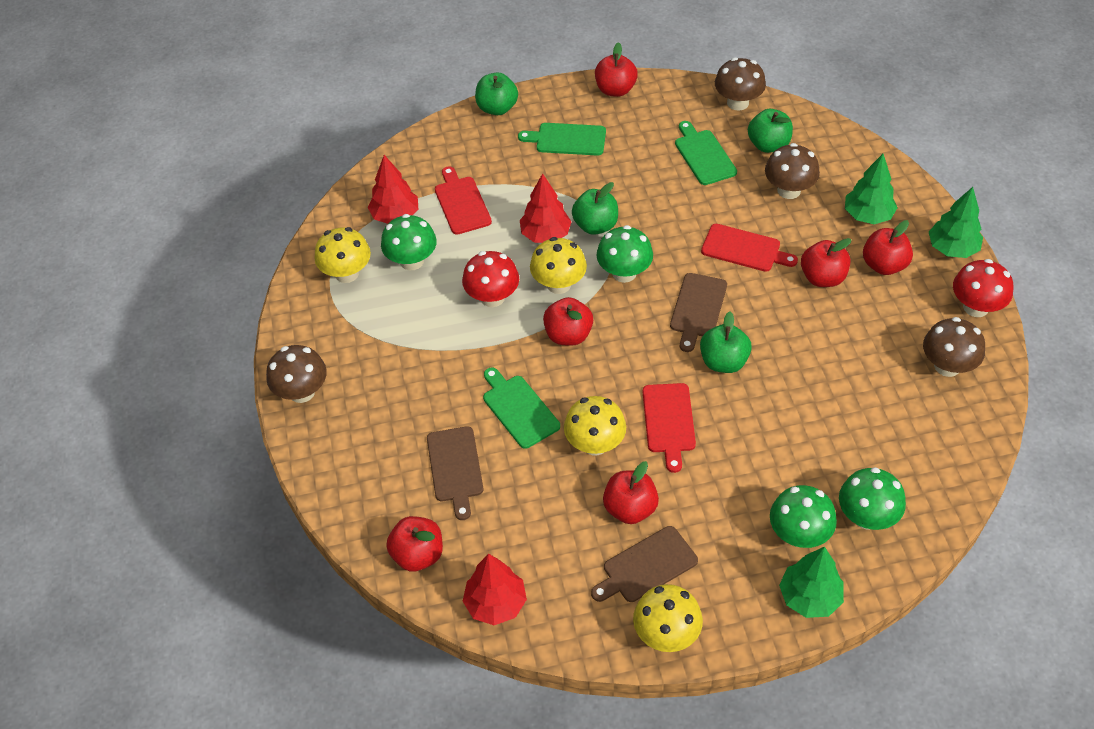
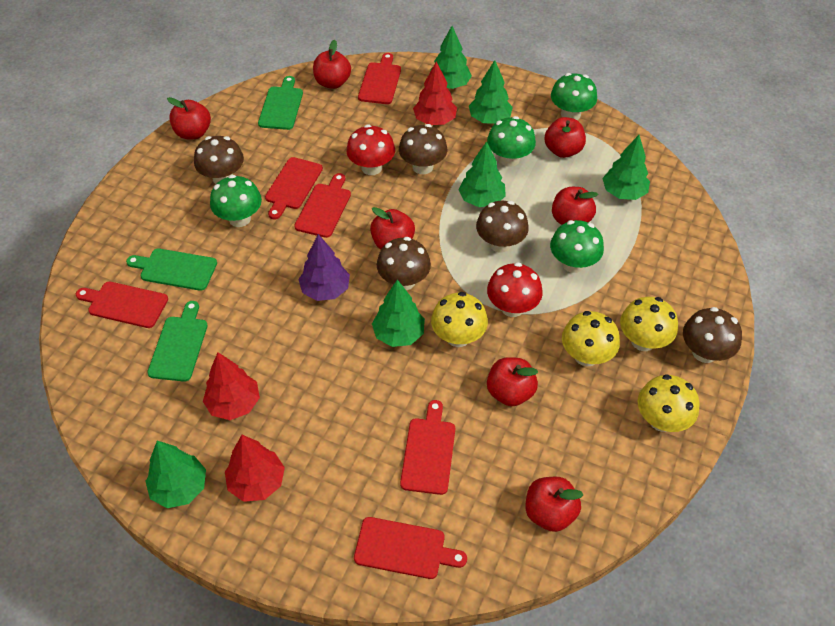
brown cutting board: [427,426,484,520] [591,526,698,602] [670,273,727,352] = 3 -> none = 0
brown mushroom: [266,345,327,403] [715,57,766,111] [765,143,820,199] [923,317,985,377] = 4 -> [194,136,244,184] [377,237,431,290] [399,124,447,174] [476,201,529,252] [683,307,742,363] = 5
green apple: [475,73,518,115] [572,182,618,235] [700,311,752,373] [748,109,793,153] = 4 -> none = 0
green tree: [779,547,844,618] [845,154,897,224] [929,187,983,258] = 3 -> [145,441,206,508] [372,279,425,347] [430,26,472,89] [458,141,506,207] [469,60,513,124] [602,135,650,200] = 6
purple tree: none = 0 -> [298,234,350,301] = 1
red apple: [386,516,443,572] [543,297,593,346] [595,42,638,97] [603,461,659,524] [801,238,852,287] [863,220,913,275] = 6 -> [167,97,211,139] [313,40,351,89] [370,207,415,250] [487,357,538,406] [525,477,583,532] [544,117,586,158] [552,187,598,225] = 7
red cutting board: [435,166,492,234] [643,383,696,473] [701,224,798,272] = 3 -> [76,282,168,328] [265,157,323,220] [294,173,351,238] [354,517,467,579] [358,53,401,104] [400,400,455,495] = 6

